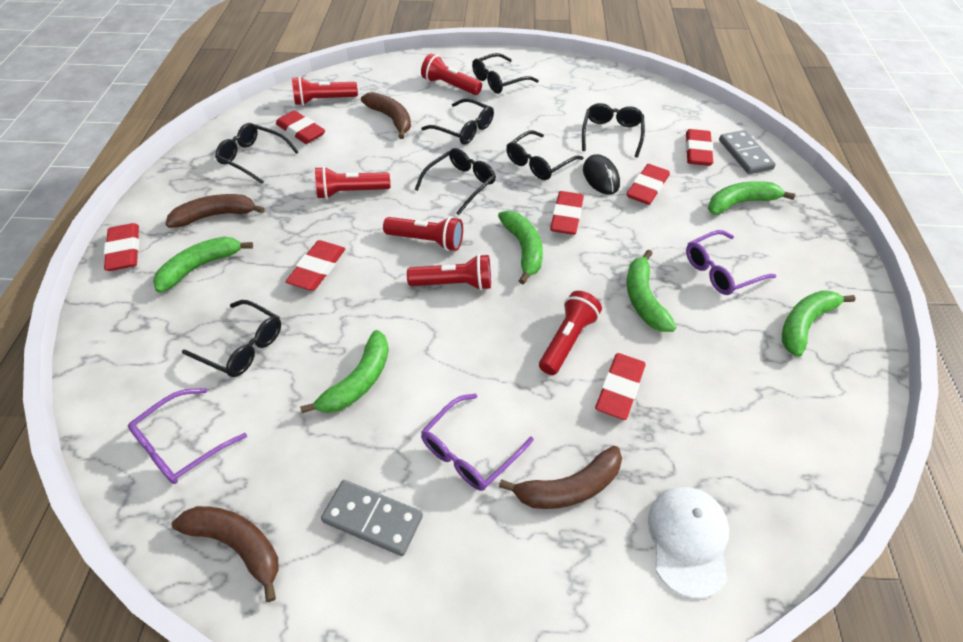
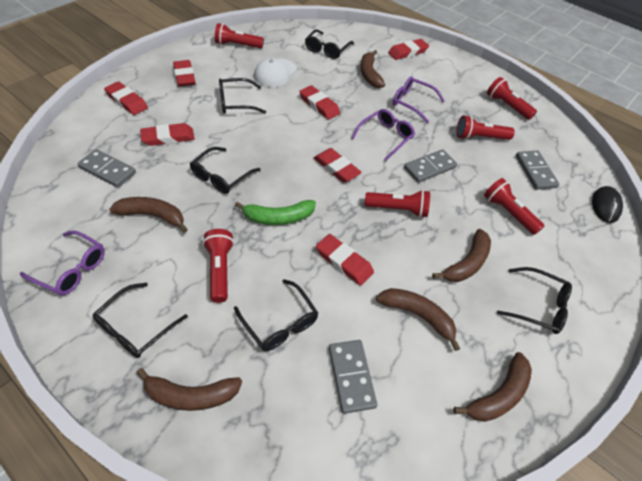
black glasses: [182,300,281,377] [215,123,298,184] [415,148,496,215] [421,98,494,145] [472,53,539,94] [506,130,583,180] [582,103,645,157] = 7 -> [93,283,188,358] [190,147,260,194] [219,78,266,113] [234,279,318,351] [305,29,354,59] [497,267,572,334] = 6
brown banana: [165,194,265,228] [172,506,279,602] [361,92,411,139] [499,446,622,509] = 4 -> [109,197,188,233] [136,368,242,411] [360,50,385,88] [376,288,460,351] [432,229,491,282] [453,352,532,422] = 6
green banana: [153,237,253,293] [300,330,389,413] [498,211,543,284] [627,250,676,332] [708,181,795,215] [782,290,856,357] = 6 -> [235,200,316,225] = 1
grey domino: [321,480,423,556] [719,130,776,174] = 2 -> [77,149,136,188] [329,340,377,414] [404,149,457,183] [516,151,559,190] = 4

